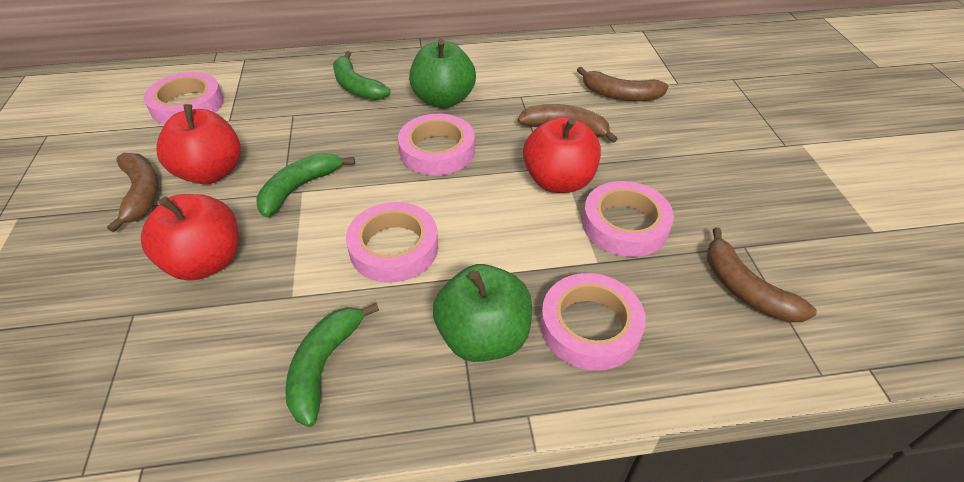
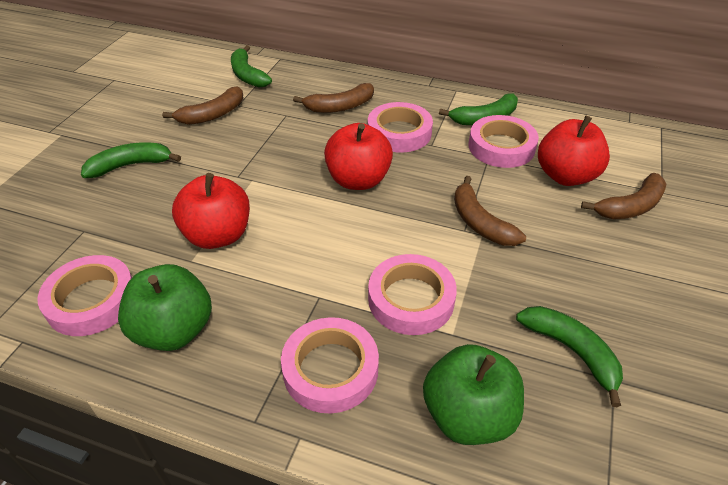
green banana: [256,153,355,217] [285,303,379,427] [333,51,390,100] = 3 -> [81,142,181,178] [231,45,272,87] [439,94,518,125] [516,306,623,407] = 4

